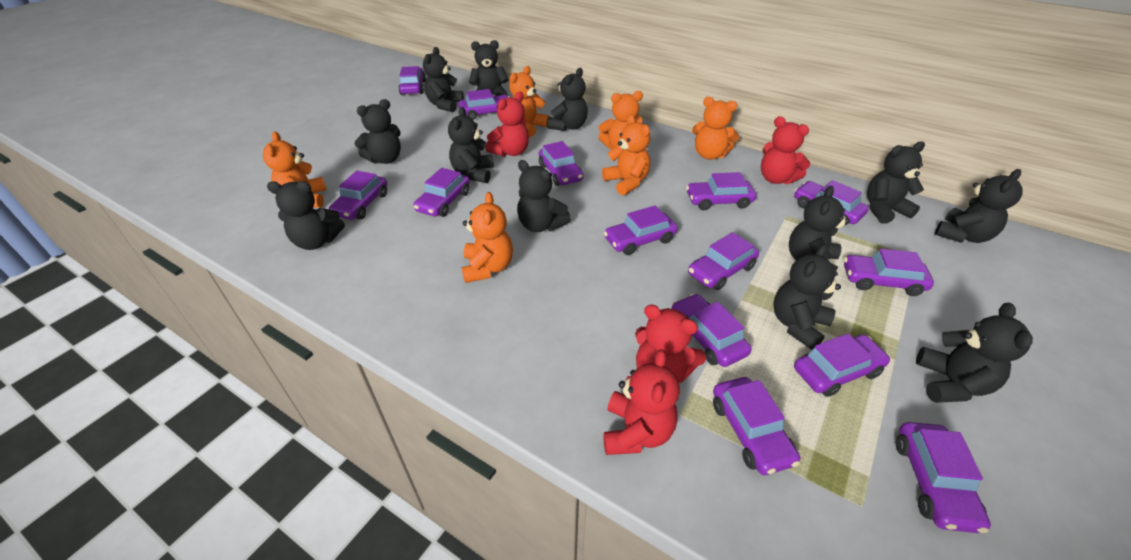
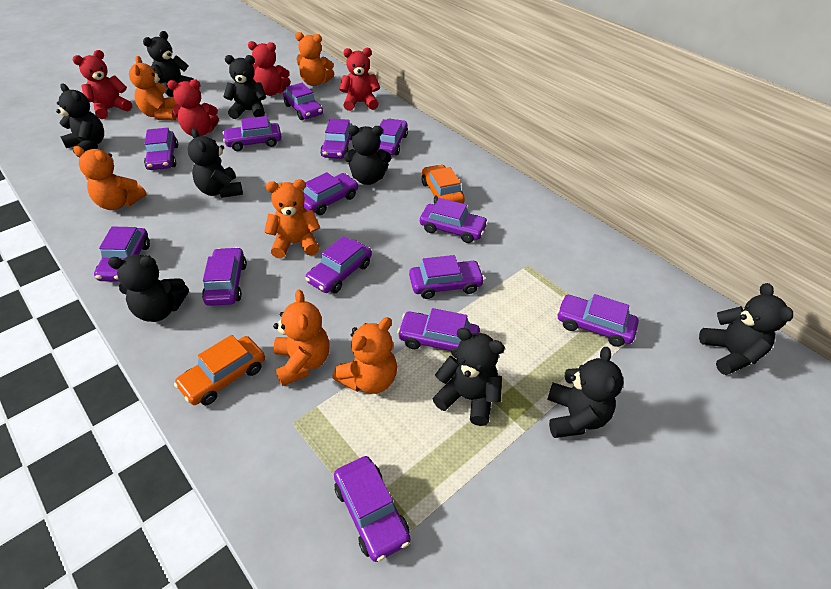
black teddy bear: [267,181,345,250] [355,99,401,164] [423,47,464,112] [448,107,494,183] [469,40,509,96] [517,160,571,232] [547,68,588,131] [773,244,841,350] [789,186,850,271] [867,141,925,224] [916,303,1033,403] [935,169,1023,243] = 12 -> [56,83,104,158] [108,254,189,322] [143,31,194,97] [188,129,243,198] [223,55,266,119] [344,125,391,185] [432,328,505,426] [548,347,623,438] [699,283,793,375] = 9
orange car: none = 0 -> [174,335,265,405] [422,164,465,204] = 2

